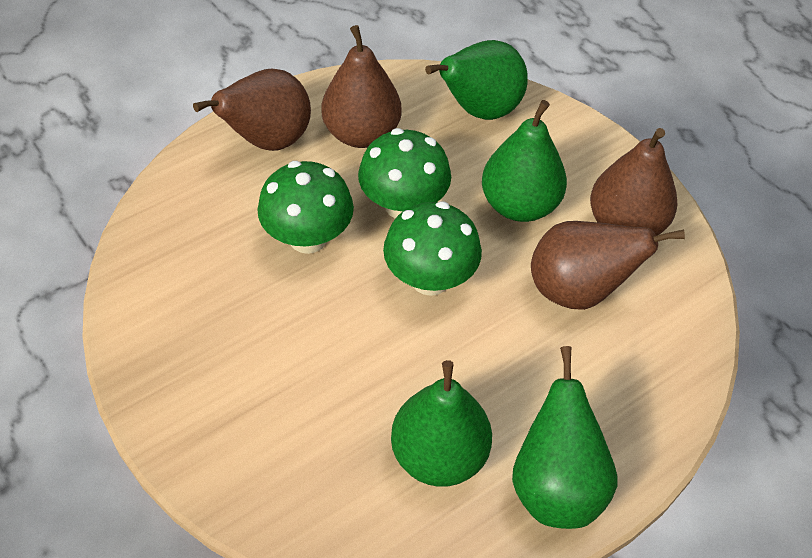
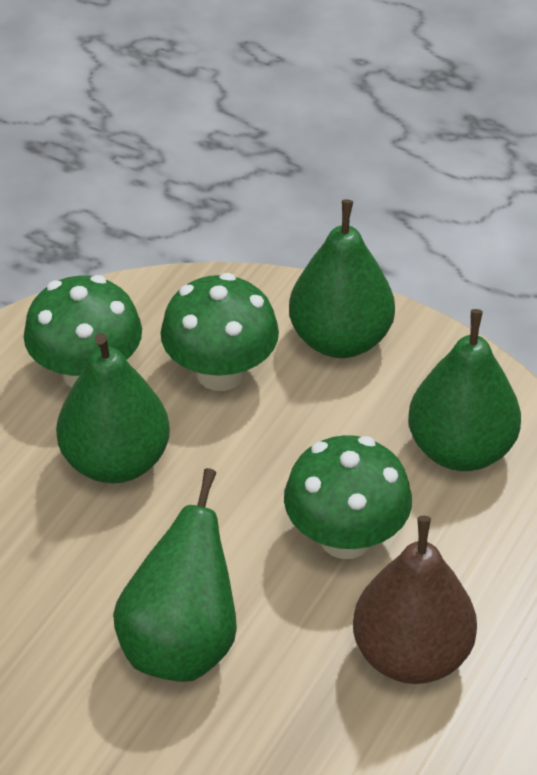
brown pear: [193,69,311,151] [322,25,402,148] [531,221,685,310] [590,128,678,236] = 4 -> [353,515,477,684] = 1

